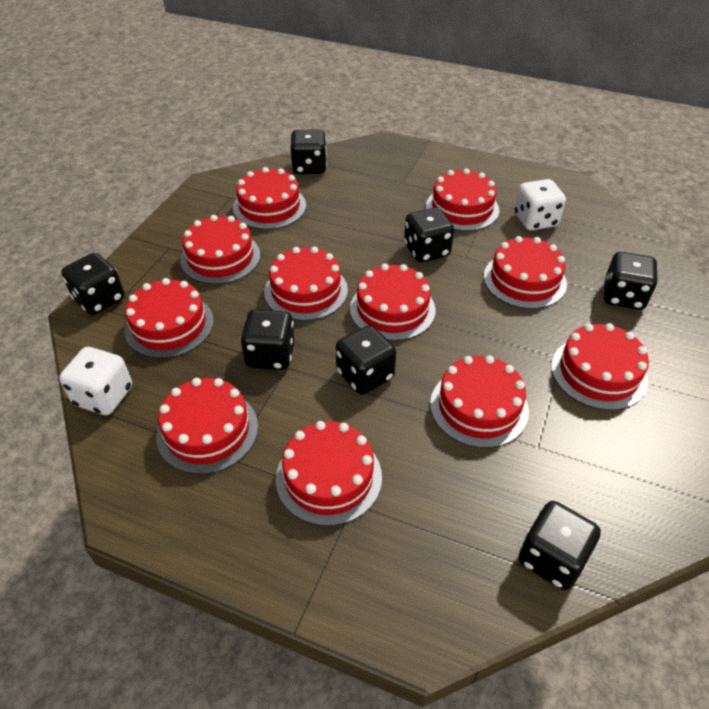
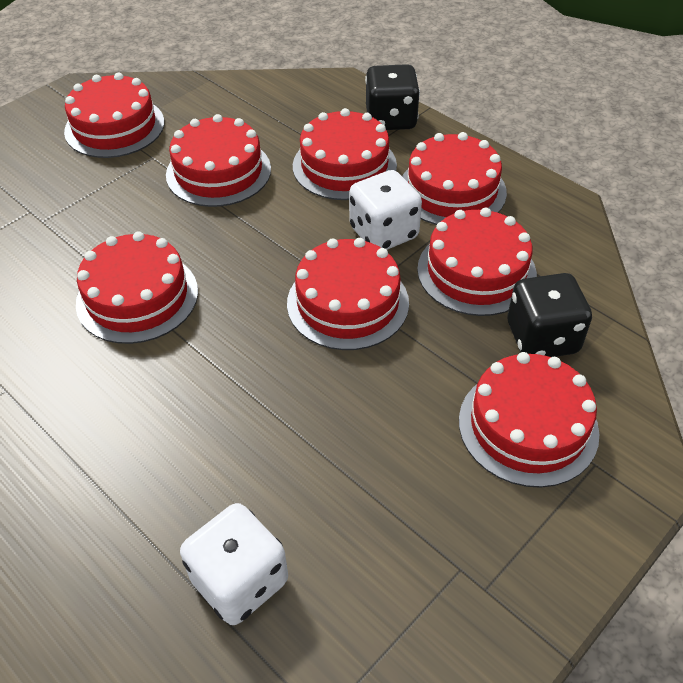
black dice: [61,253,124,315] [240,309,295,370] [290,129,327,174] [336,325,396,395] [404,207,454,262] [519,501,601,590] [604,252,658,310] = 7 -> [365,64,420,130] [507,273,592,357] = 2
red cake: [124,278,214,358] [156,378,258,474] [180,215,260,284] [233,167,306,229] [264,246,348,321] [276,421,382,526] [350,264,436,341] [426,168,499,231] [430,355,529,448] [484,236,567,309] [551,323,649,410] = 11 -> [64,73,164,158] [76,231,198,344] [166,114,271,207] [287,238,409,350] [293,108,397,200] [402,132,507,225] [417,208,537,316] [459,352,599,488] = 8

